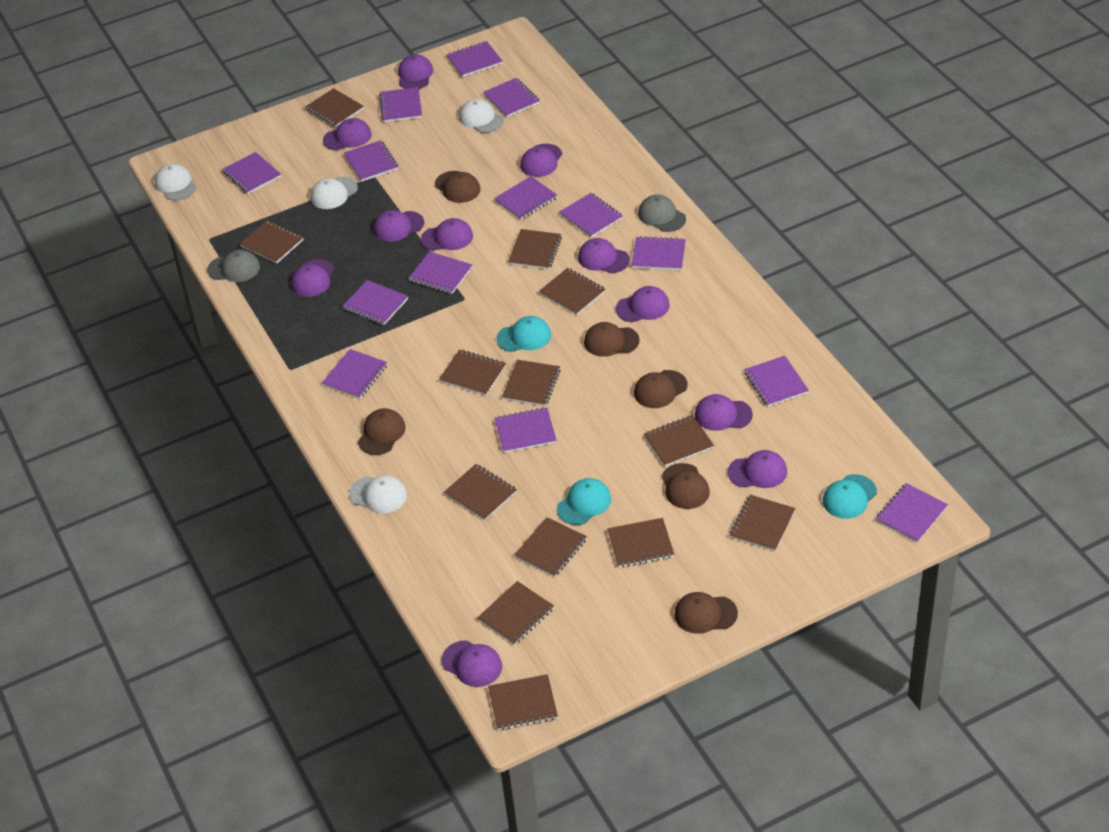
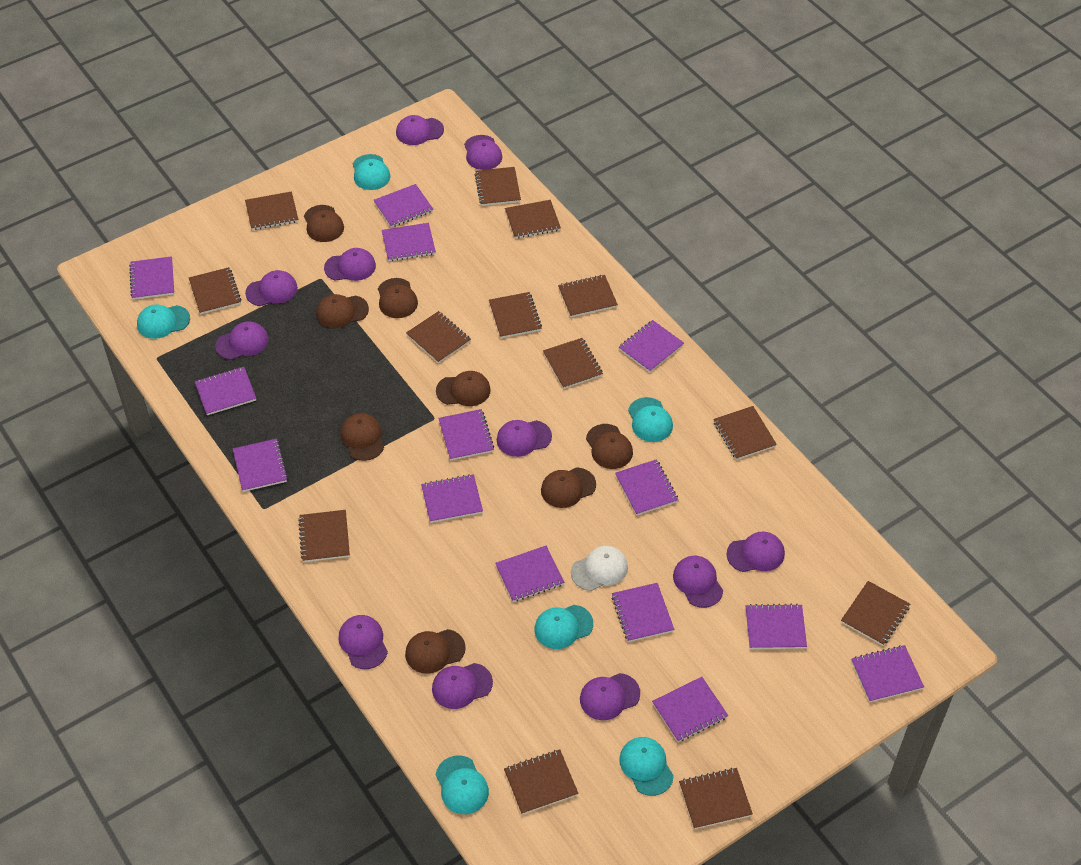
brown cap: [358,408,406,455] [435,171,480,203] [584,322,640,357] [634,370,687,408] [661,463,710,509] [674,592,738,634] = 6 -> [304,205,344,242] [316,294,369,328] [340,413,384,461] [378,278,418,318] [405,629,466,674] [436,371,491,406] [541,467,596,508] [586,424,633,469] = 8
grey cap: [207,250,260,282] [638,195,686,232] = 2 -> none = 0
turquoise cap: [497,316,551,352] [557,478,611,525] [823,474,877,519] = 3 -> [137,305,190,339] [353,154,390,190] [436,756,489,814] [534,605,593,649] [619,737,674,796] [628,397,673,442] = 6
white cap: [155,164,197,200] [311,177,358,209] [349,475,407,513] [459,99,504,133] = 4 -> [571,546,628,591] = 1

